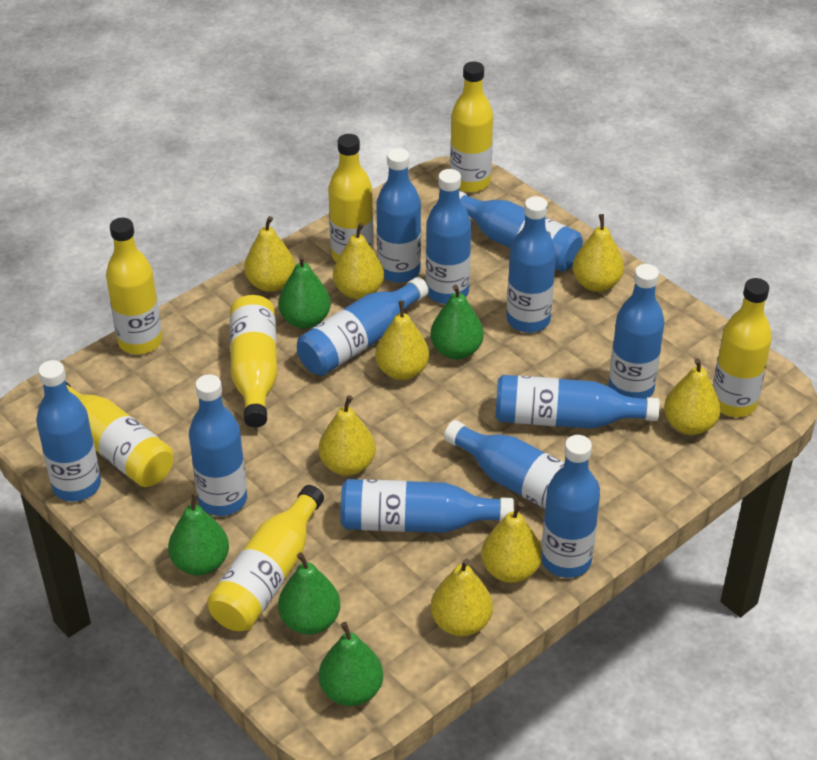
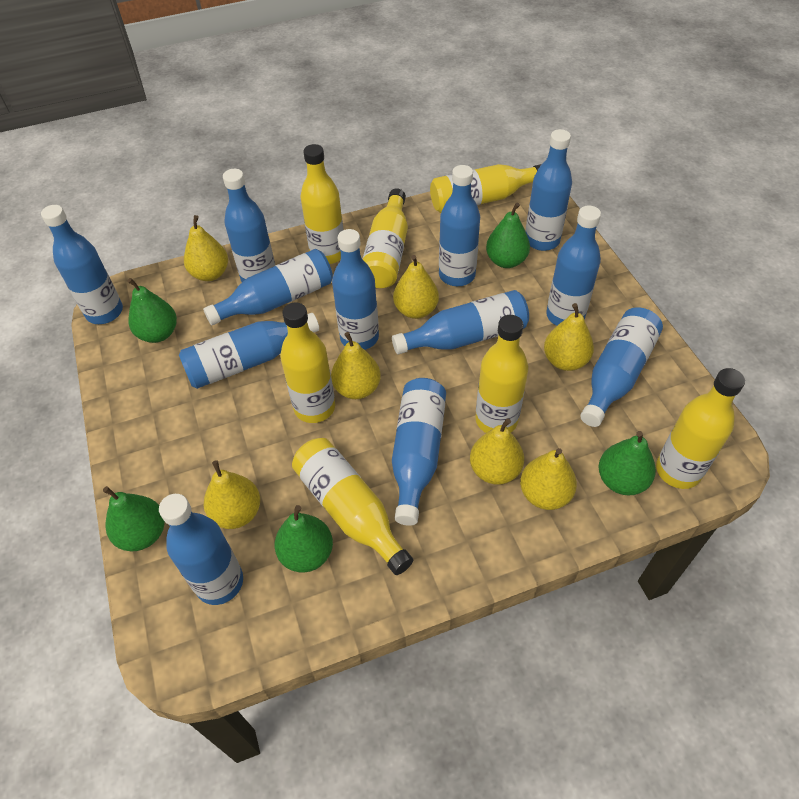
yellow pear: [244,216,295,292] [319,395,376,476] [333,223,384,299] [375,300,429,380] [431,559,493,636] [481,502,542,583] [573,214,624,292] [664,358,721,435] = 8 -> [184,215,228,281] [204,460,260,529] [331,332,381,399] [393,255,439,319] [470,418,524,485] [520,448,577,510] [544,303,594,371] = 7

